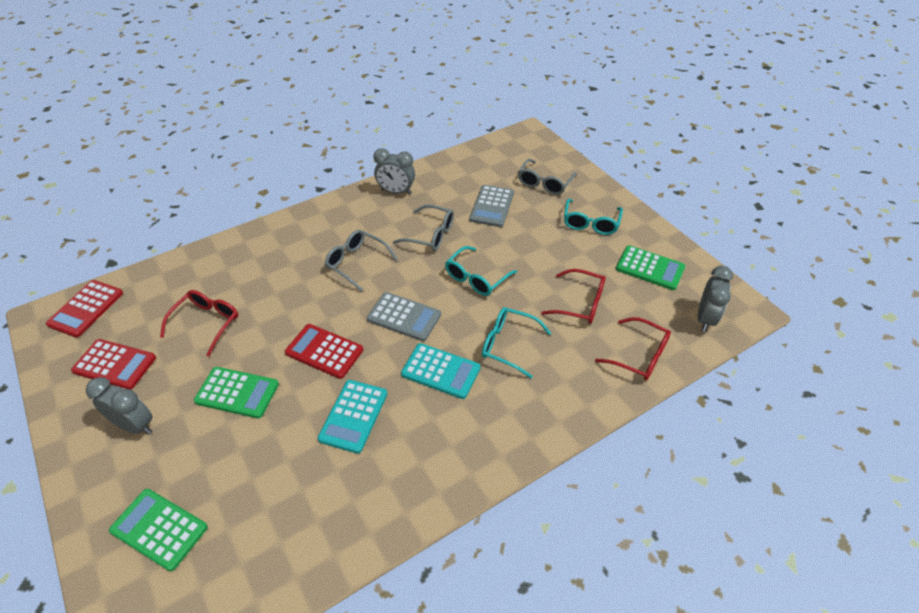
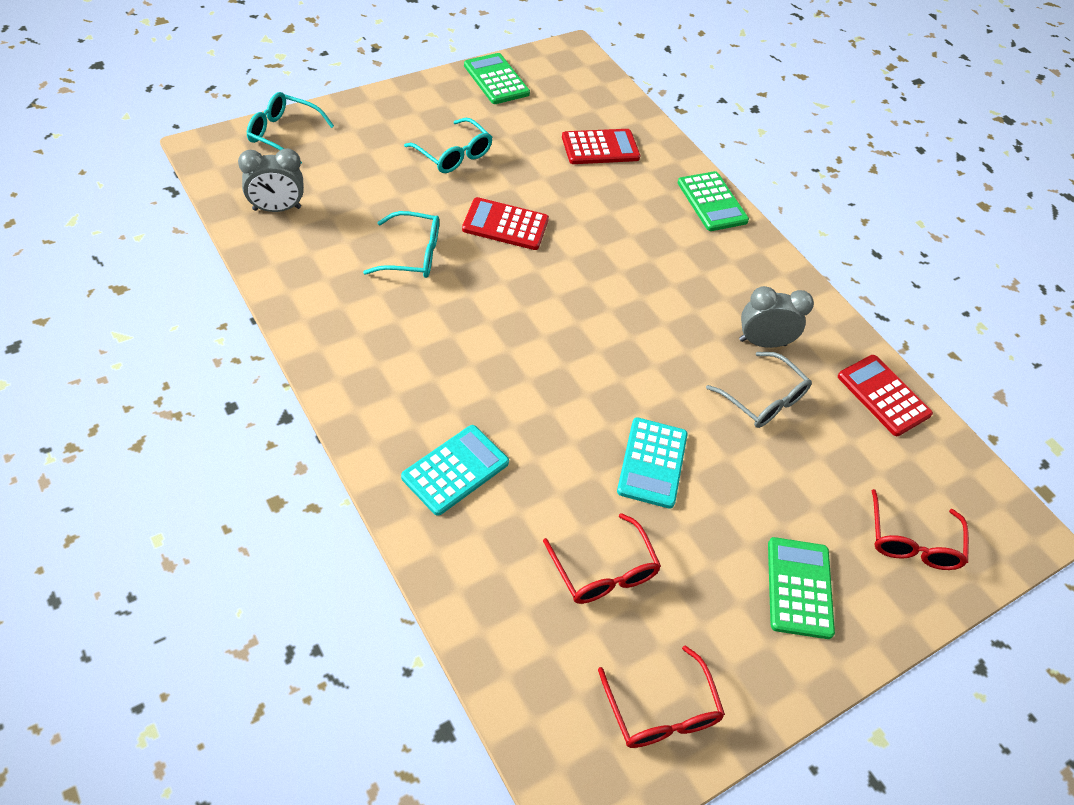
grey calculator: [367,292,441,341] [469,185,514,227] = 2 -> none = 0
grey clock: [86,377,152,434] [373,148,415,195] [698,266,733,332] = 3 -> [238,149,304,212] [739,286,814,348] = 2
grey glasses: [325,230,398,291] [393,204,454,251] [518,159,577,195] = 3 -> [706,352,812,428] = 1

